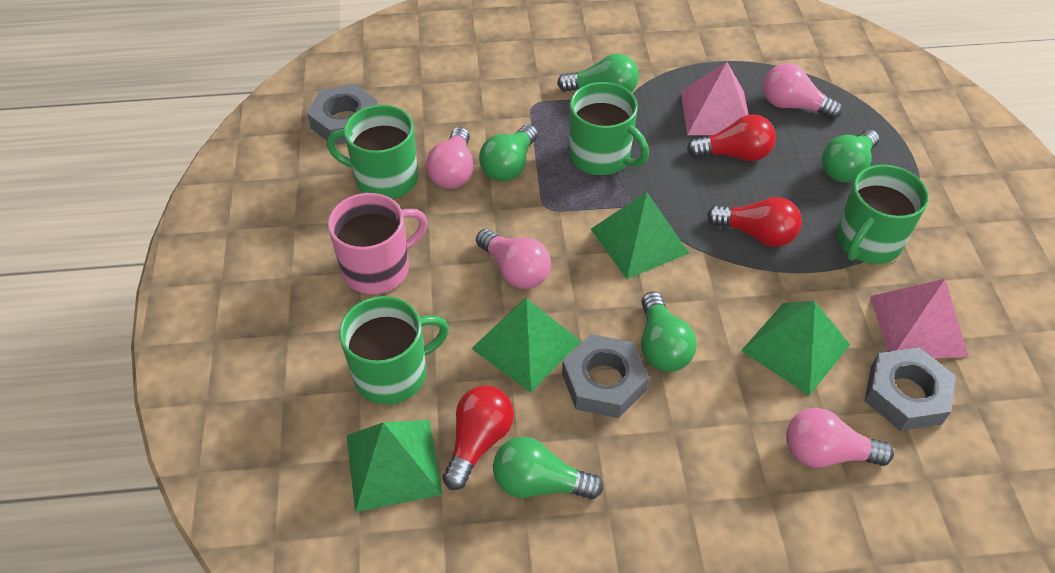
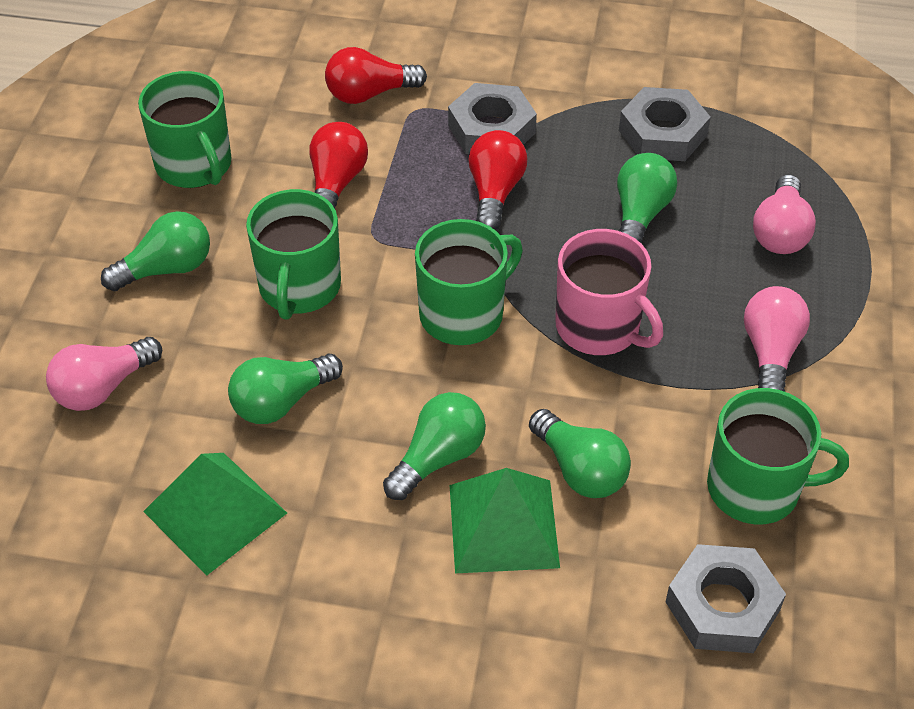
green pyramid: [347,420,443,512] [471,298,581,392] [591,192,689,279] [741,301,850,396] = 4 -> [143,453,287,576] [450,468,560,573] = 2
pink light bulb: [426,127,474,189] [476,229,551,289] [763,63,842,119] [786,408,894,468] = 4 -> [46,337,162,411] [744,286,810,392] [753,175,816,254] = 3
pink pyramid: [681,62,749,135] [870,279,968,358] = 2 -> none = 0

